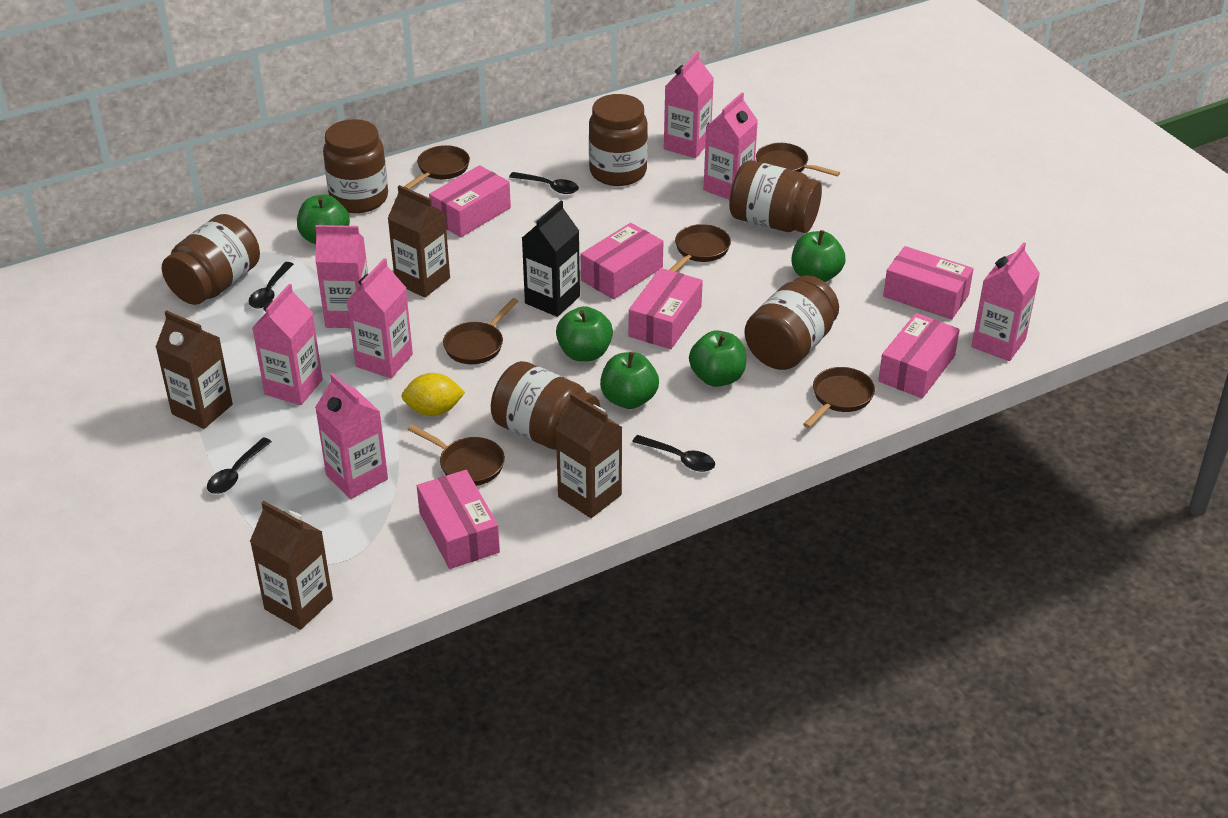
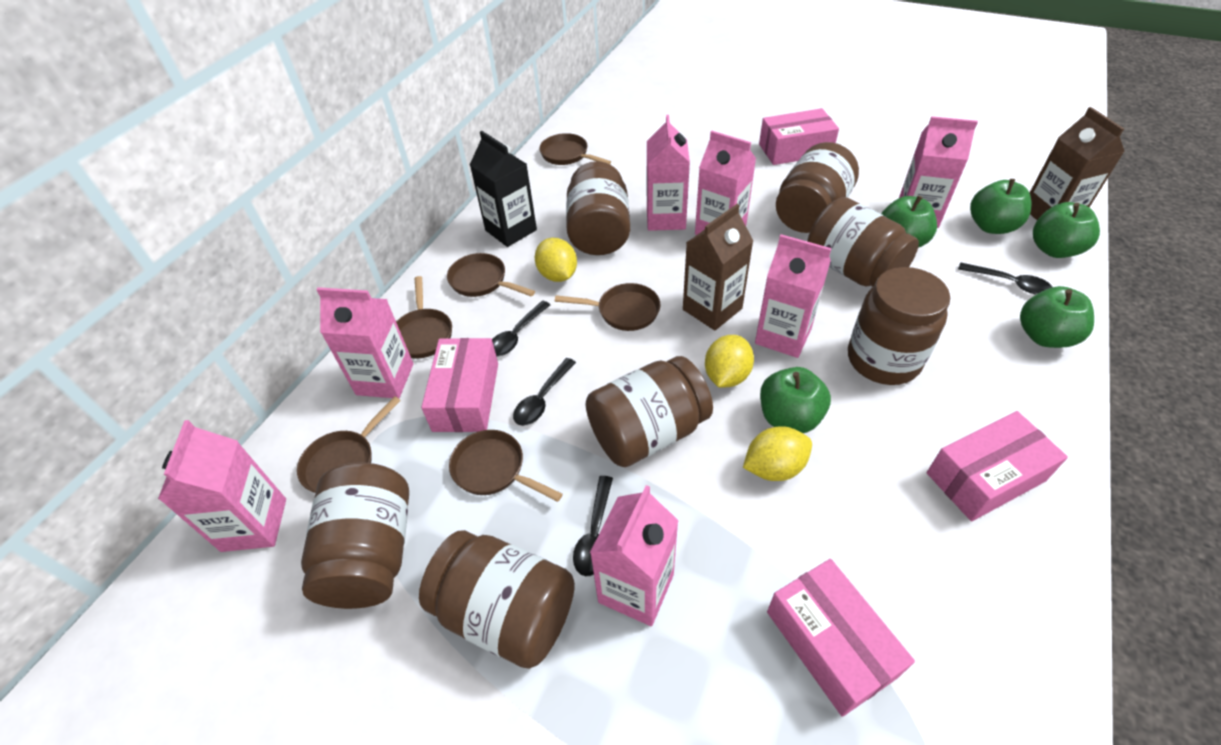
brown carton: [156,310,233,429] [250,501,333,630] [387,185,450,298] [555,393,622,518] = 4 -> [683,204,753,330] [1030,107,1125,220] = 2
brown jar: [162,214,260,305] [323,119,388,213] [491,361,600,450] [589,94,648,186] [729,160,822,233] [744,275,839,370] = 6 -> [301,462,409,609] [419,530,575,669] [566,161,630,255] [586,356,713,467] [776,142,859,233] [807,197,919,287] [848,267,950,385] = 7
pink box: [417,470,500,569] [429,165,511,237] [581,223,664,299] [628,268,703,349] [878,313,960,398] [883,246,974,319] = 6 -> [421,338,498,432] [759,108,839,165] [767,559,915,717] [927,411,1068,521] = 4
yellow lemon: [401,373,465,416] = 1 -> [535,238,577,282] [705,335,754,387] [743,426,812,481] = 3

